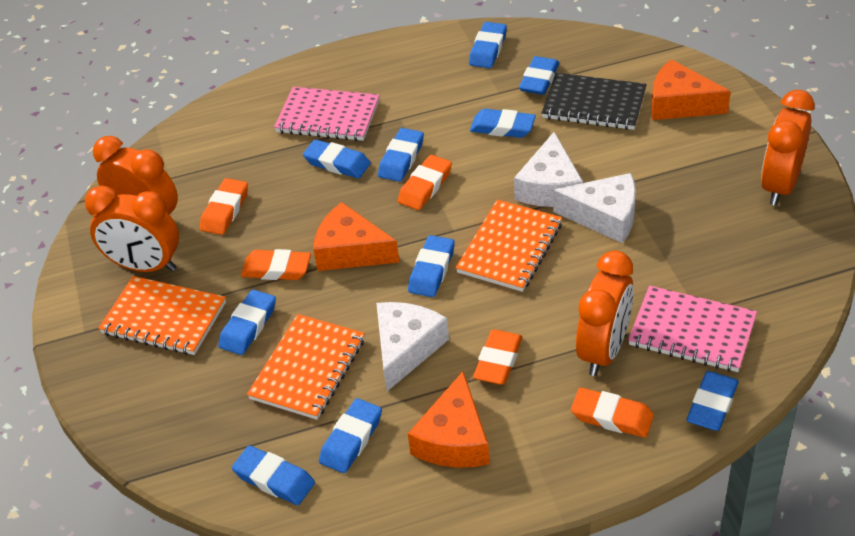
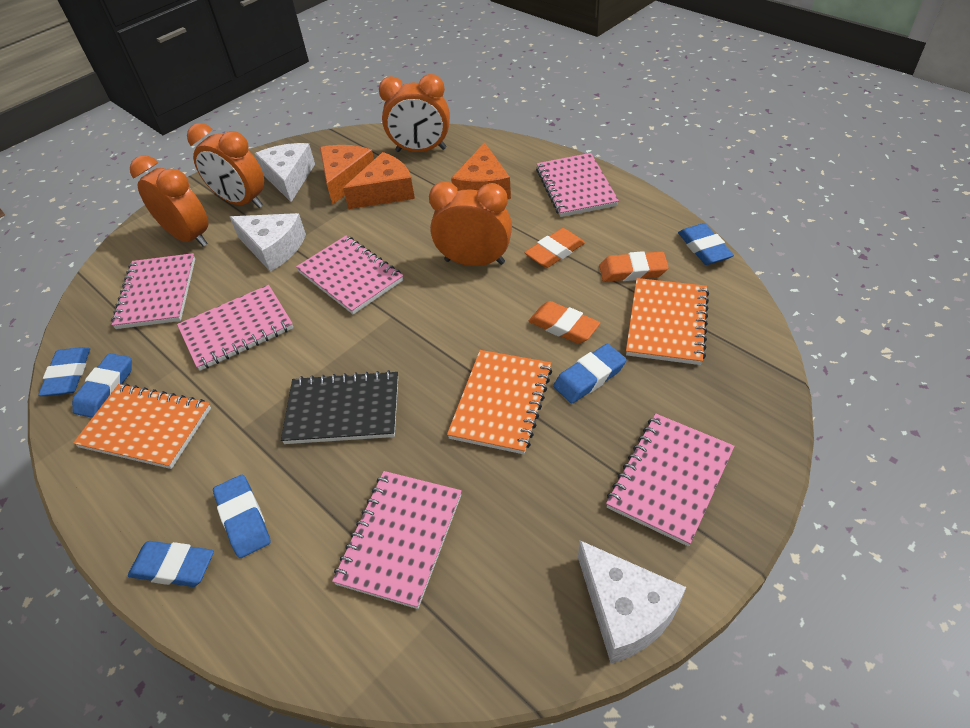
blue eraser: [218,289,276,355] [232,445,315,505] [303,139,371,178] [319,398,382,473] [378,128,424,182] [408,235,455,297] [469,22,507,68] [470,109,536,138] [519,56,559,95] [687,371,739,431] = 10 -> [38,347,90,396] [72,353,131,418] [128,541,214,587] [213,475,271,558] [553,344,626,404] [678,223,734,265] = 6
orange eraser: [200,178,248,235] [241,249,311,280] [398,155,452,210] [473,329,522,385] [571,388,654,438] = 5 -> [524,228,585,268] [529,301,600,344] [599,251,669,282] = 3
pink notebook: [274,87,380,141] [628,286,757,372] = 2 -> [111,253,195,329] [177,285,293,371] [296,235,403,314] [332,471,462,609] [536,153,619,217] [606,414,735,546] = 6

